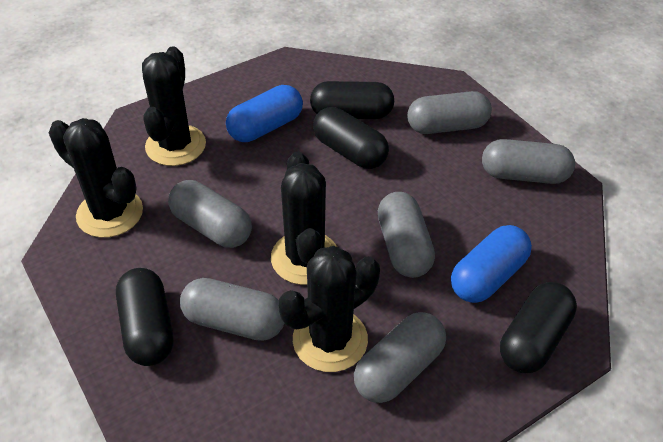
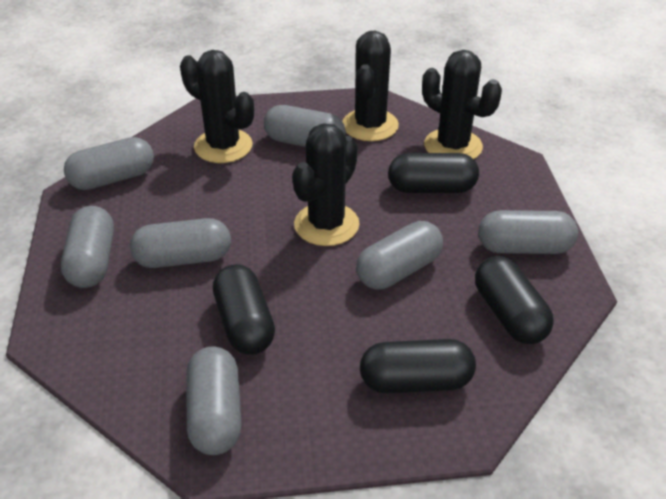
blue capsule: [226,85,303,142] [451,225,532,303] = 2 -> none = 0
grey capsule: [168,180,252,248] [180,278,284,341] [354,312,446,403] [378,192,435,278] [407,91,492,134] [482,139,575,184] = 6 -> [61,206,114,288] [64,137,154,190] [130,218,231,268] [186,346,242,455] [264,105,346,147] [356,221,443,289] [478,210,578,254] = 7

